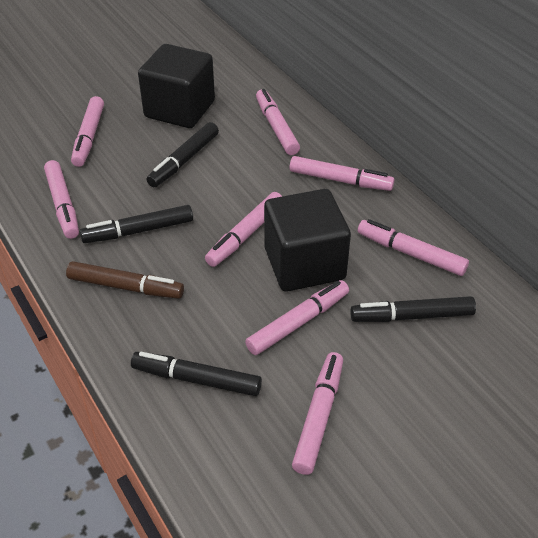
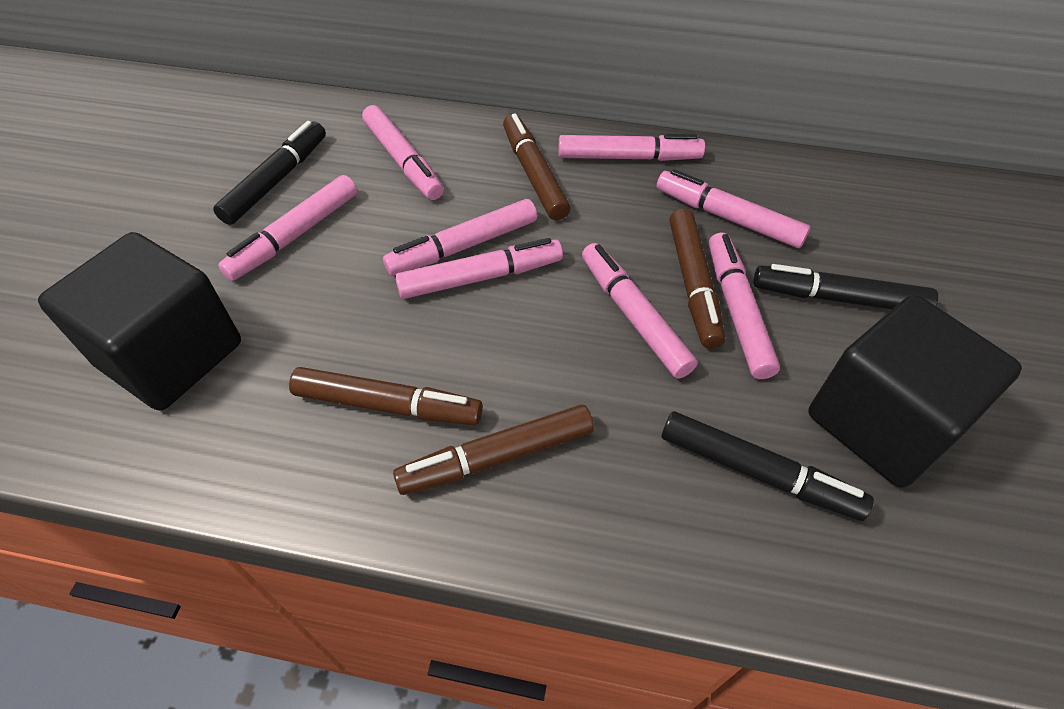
black marker: [80,205,193,243] [131,352,262,396] [147,122,219,187] [350,296,476,322] = 4 -> [213,121,326,225] [662,412,874,521] [753,264,938,309] = 3
brown marker: [66,261,184,299] = 1 -> [289,367,483,425] [393,405,594,495] [503,113,570,220] [670,208,725,349] = 4

